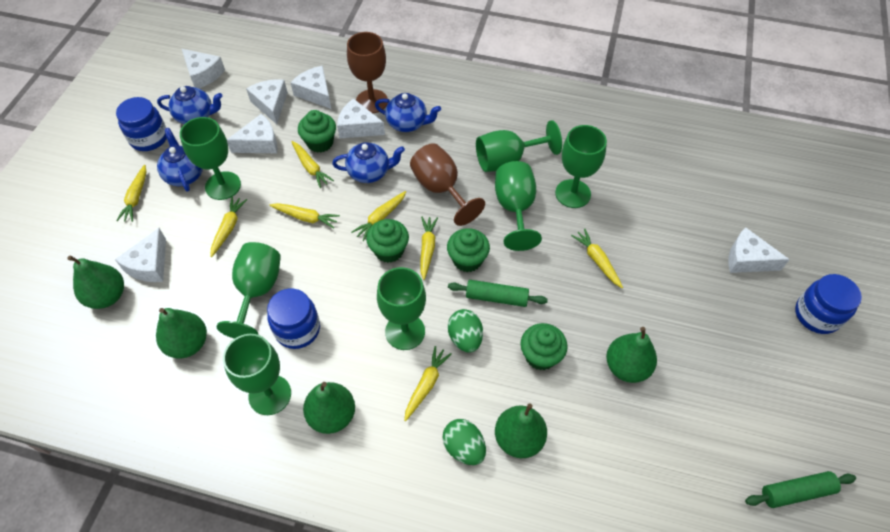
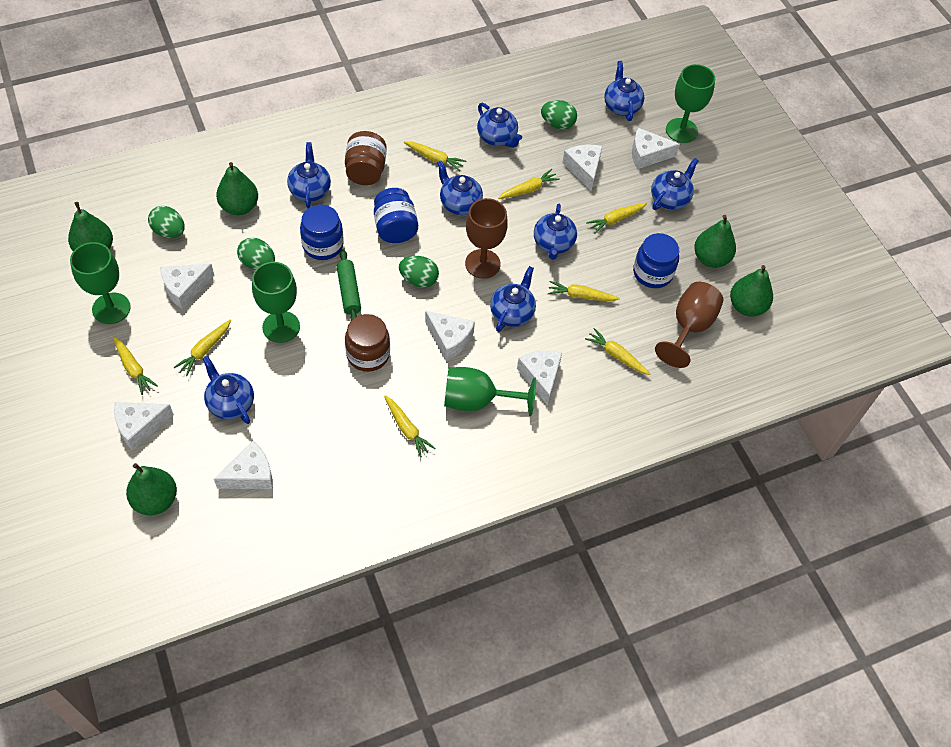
blue teapot: [157,86,222,124] [157,128,203,192] [332,142,405,183] [375,93,441,132] = 4 -> [202,356,254,424] [287,142,331,208] [437,161,483,215] [477,103,522,148] [490,266,536,332] [534,204,577,260] [604,61,644,121] [651,158,699,210] = 8
brown jar: none = 0 -> [345,131,387,185] [345,314,390,372] = 2
green cupcake: [298,110,336,153] [366,219,409,263] [447,228,490,272] [520,323,567,370] = 4 -> none = 0
green egg: [442,419,486,465] [448,309,483,352] = 2 -> [148,206,185,238] [237,238,275,270] [399,256,439,288] [541,100,577,129] = 4
green goblet: [180,117,241,200] [217,242,281,339] [223,334,291,415] [377,267,426,350] [476,120,562,172] [495,161,542,251] [555,125,607,208] = 7 -> [70,242,131,324] [252,262,300,343] [444,367,536,416] [666,64,715,143] = 4
green rolling pin: [448,280,548,307] [745,471,856,508] = 2 -> [337,249,361,321] = 1

